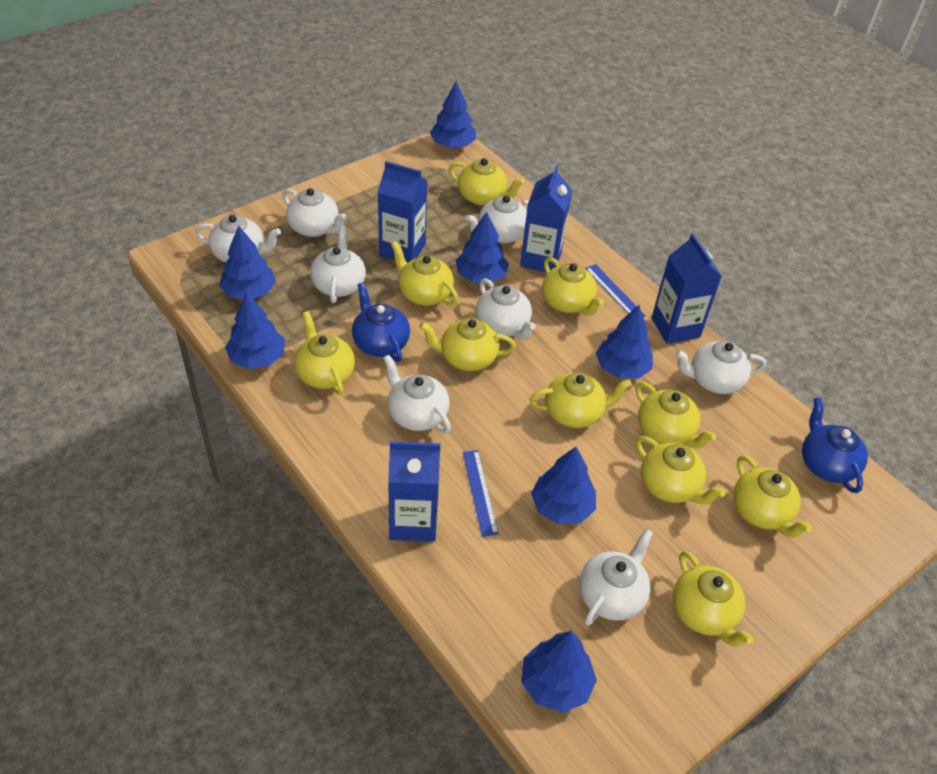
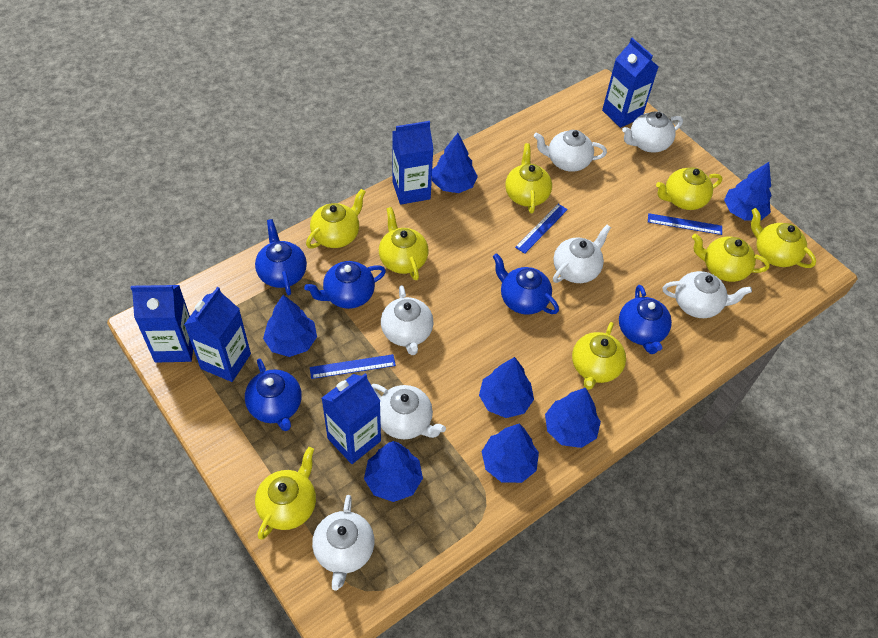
blue carton: [378,161,427,263] [388,441,440,542] [520,166,572,272] [651,233,722,344] = 4 -> [131,285,193,363] [184,287,251,382] [322,373,381,464] [392,121,434,205] [602,38,659,128] = 5
blue ruler: [463,450,499,537] [585,264,646,317] = 2 -> [310,354,396,379] [515,204,568,254] [648,213,722,235] = 3
blue teapot: [352,282,410,362] [802,397,868,493] = 2 -> [245,359,302,431] [255,219,307,295] [304,261,386,309] [493,253,559,315] [619,285,672,354] = 5
white teapot: [195,215,281,263] [282,188,347,237] [310,225,366,303] [383,355,451,433] [465,195,529,244] [476,278,536,340] [579,528,653,626] [675,341,766,394] = 8 -> [312,495,375,591] [371,384,446,439] [381,285,434,355] [534,130,607,172] [553,225,611,283] [622,111,683,153] [663,271,752,318] = 7
yellow teapot: [294,311,355,395] [391,241,458,306] [419,318,516,371] [449,158,524,206] [529,372,632,428] [542,257,604,316] [635,382,716,449] [636,436,725,505] [673,551,754,647] [733,455,812,538] = 10 -> [255,447,316,540] [306,189,365,249] [379,207,429,280] [505,143,552,214] [572,322,626,390] [656,167,722,210] [692,234,770,282] [751,208,816,268] = 8

